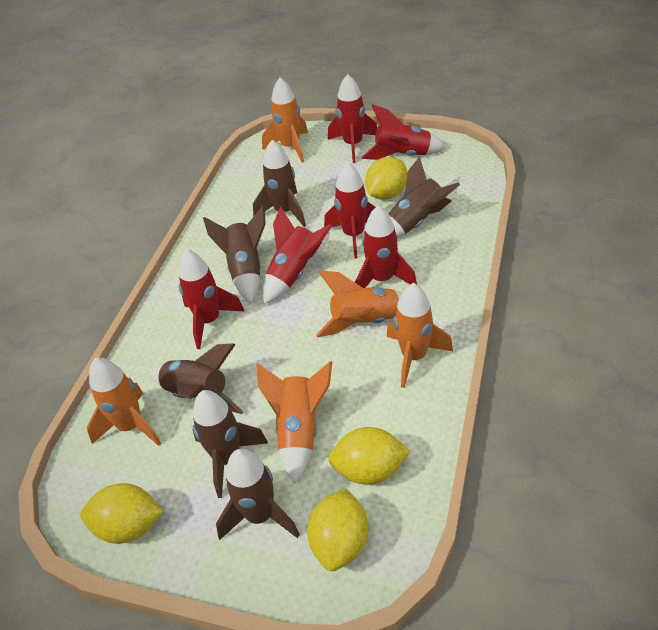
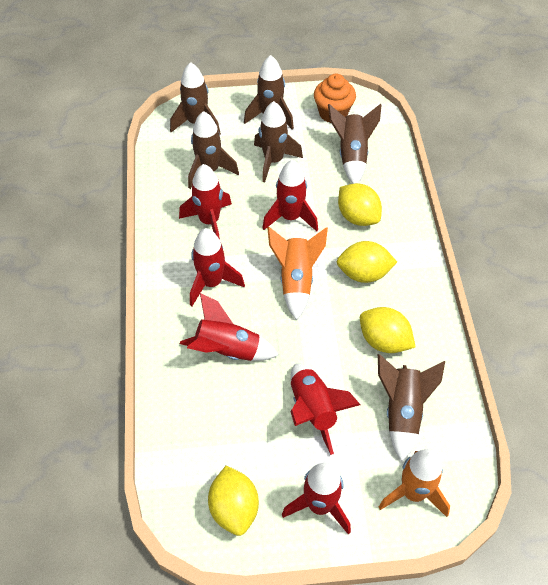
orange cupcake: none = 0 -> [314,74,356,123] = 1
orange rocket: [87,358,162,446] [256,361,332,484] [262,78,308,162] [316,270,402,337] [387,283,453,388] = 5 -> [267,227,328,320] [379,449,450,517] = 2

